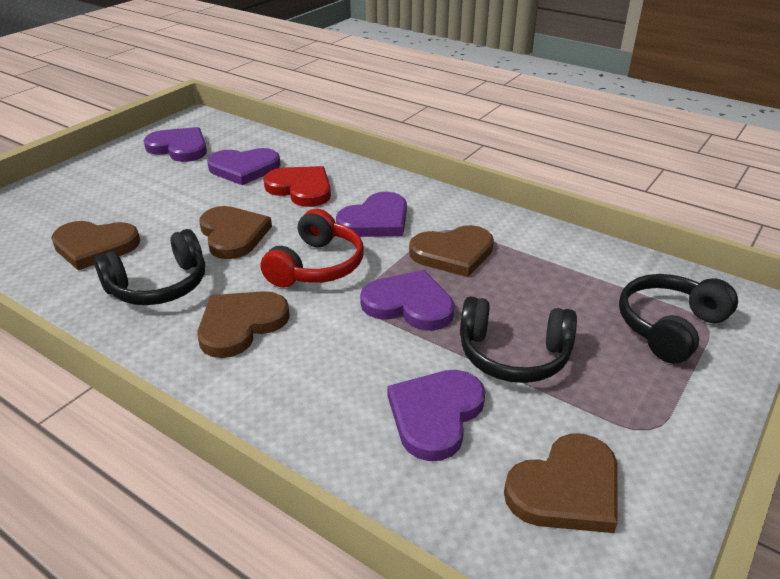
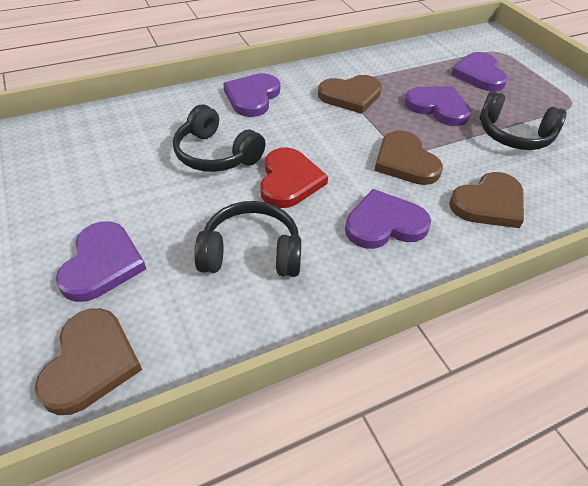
brown heart: [51,221,140,270] [197,291,290,358] [199,206,272,259] [409,225,494,277] [504,434,618,533] = 5 -> [35,308,142,415] [318,75,382,114] [374,130,443,185] [449,172,524,228] = 4
red headphones: [260,209,364,287] = 1 -> none = 0

